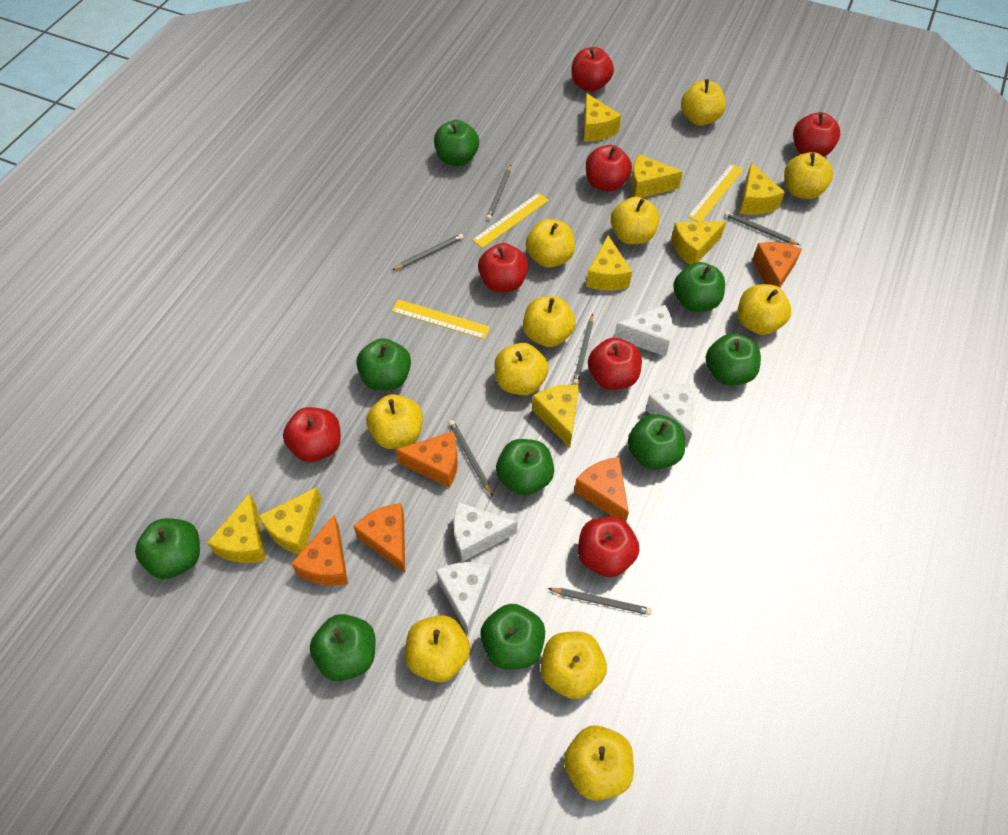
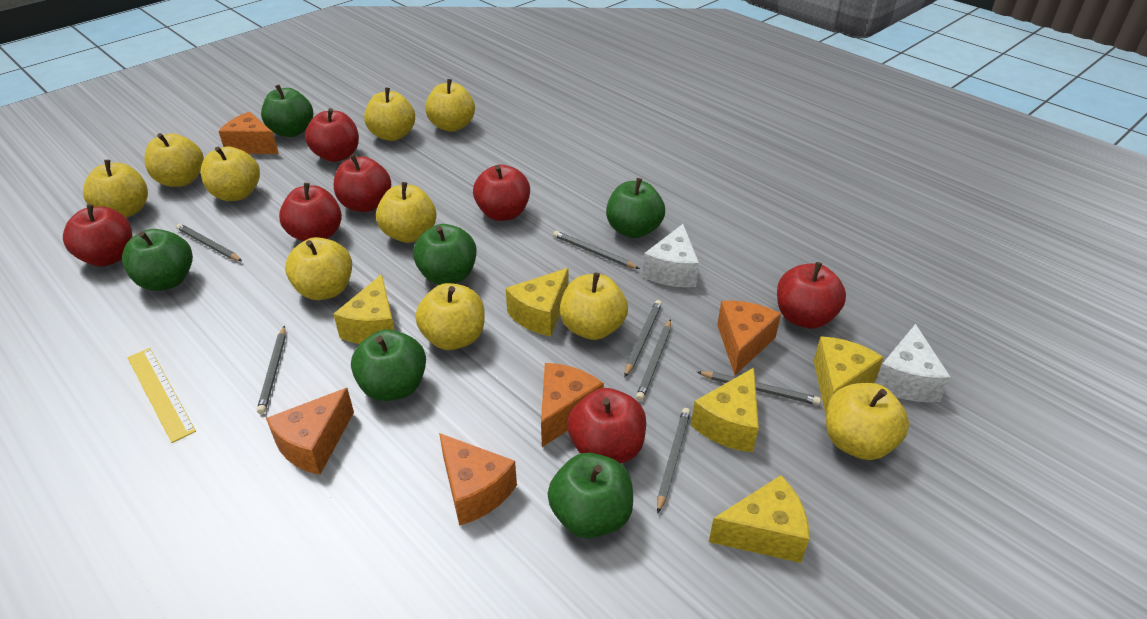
green apple: [135,518,200,579] [310,614,376,681] [356,338,411,391] [434,120,479,166] [480,604,545,670] [496,439,554,496] [628,414,685,470] [673,262,725,312] [706,333,761,385] = 9 -> [122,229,193,291] [261,85,313,137] [351,329,426,401] [413,224,476,285] [547,453,633,538] [606,178,665,238] = 6
grey pencil: [392,234,464,270] [449,420,493,497] [486,165,511,220] [548,588,652,615] [573,314,593,385] [724,211,800,245] = 6 -> [176,223,242,261] [257,326,286,414] [553,231,640,269] [624,300,662,377] [636,319,671,401] [657,408,690,514] [697,371,821,405] = 7
white cheese: [436,562,491,636] [453,502,517,562] [614,305,673,357] [645,384,694,447] = 4 -> [643,224,699,287] [876,324,951,402] = 2
yellow apple: [366,394,423,449] [405,615,470,682] [494,343,549,395] [523,296,576,347] [526,219,575,268] [541,631,607,699] [564,725,634,801] [611,197,659,245] [681,79,726,126] [737,284,791,335] [784,152,833,199] = 11 -> [83,160,148,218] [144,133,204,187] [200,147,260,201] [285,237,352,300] [364,88,415,141] [376,182,436,243] [415,283,485,350] [425,79,475,132] [560,272,628,340] [826,383,909,460] = 10
yellow cheese: [207,493,266,563] [258,487,322,554] [532,384,579,448] [584,93,621,141] [586,235,632,291] [631,154,683,198] [671,221,726,265] [740,163,785,215] = 8 -> [333,274,394,344] [506,268,569,337] [691,368,759,452] [709,475,809,563] [814,336,884,414] = 5
yellow ruler: [392,299,490,339] [472,193,549,248] [688,164,744,222] = 3 -> [127,348,196,443] = 1

